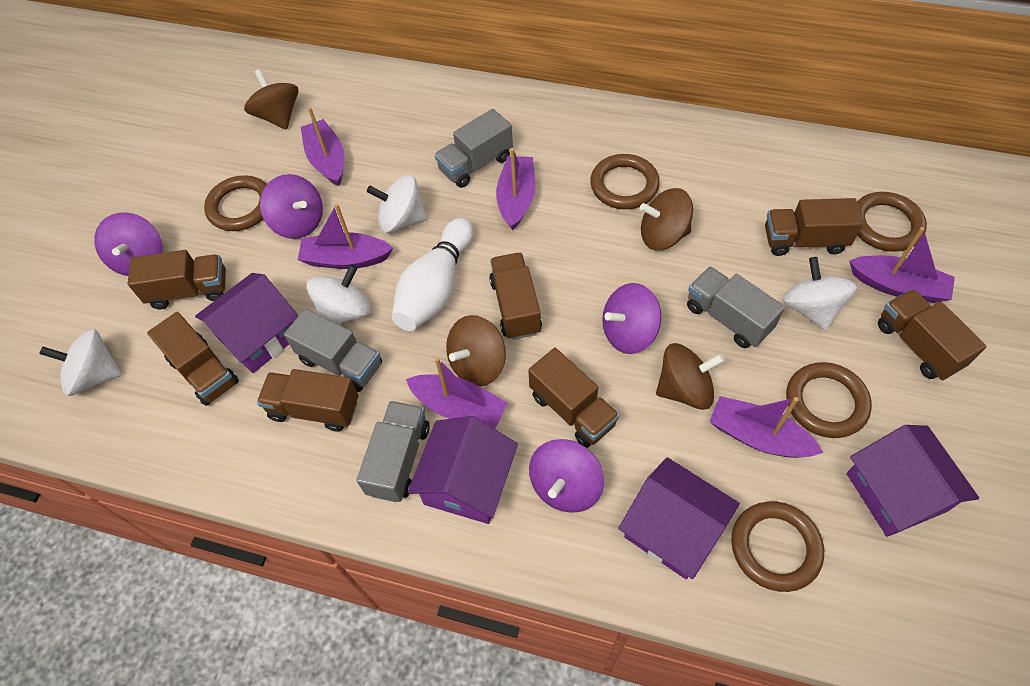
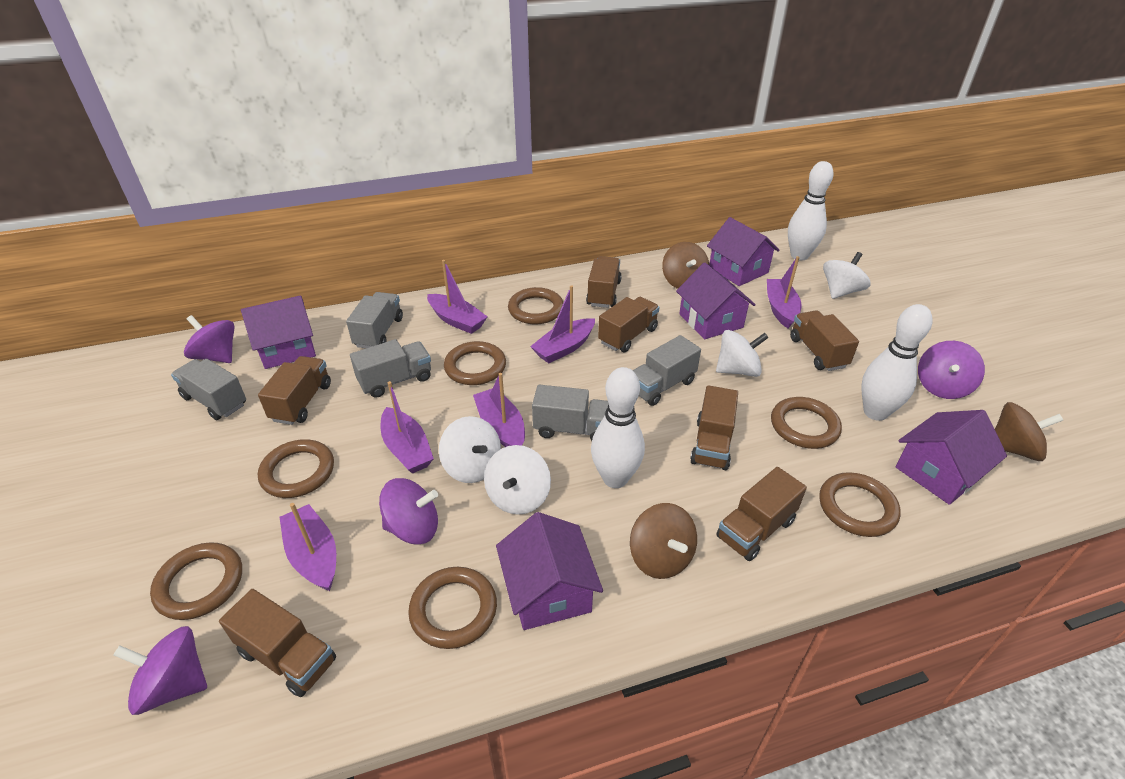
brown ring: [204,175,267,231] [590,154,660,209] [731,501,824,592] [786,362,872,438] [857,192,927,252] = 5 -> [150,542,242,620] [258,439,334,498] [408,567,497,649] [444,341,506,385] [508,287,563,324] [771,397,842,449] [819,472,901,537] = 7
brown spinning top: [244,69,299,130] [446,315,506,386] [640,188,693,250] [656,343,724,410] = 4 -> [630,503,697,579] [662,242,709,289] [995,402,1063,461] = 3
grey truck: [284,308,382,392] [356,401,430,502] [435,109,513,188] [687,266,785,348] = 4 -> [171,359,246,420] [346,292,403,348] [350,339,431,398] [532,385,609,441] [633,335,701,406] = 5
purple house: [195,273,299,373] [407,416,518,524] [618,457,740,579] [847,425,979,537] = 4 -> [241,296,316,369] [496,512,603,630] [676,263,756,339] [707,217,780,286] [896,410,1007,505] = 5
white bowling pin: [392,218,473,331] = 1 -> [591,367,645,488] [788,161,833,260] [861,304,932,421] = 3

